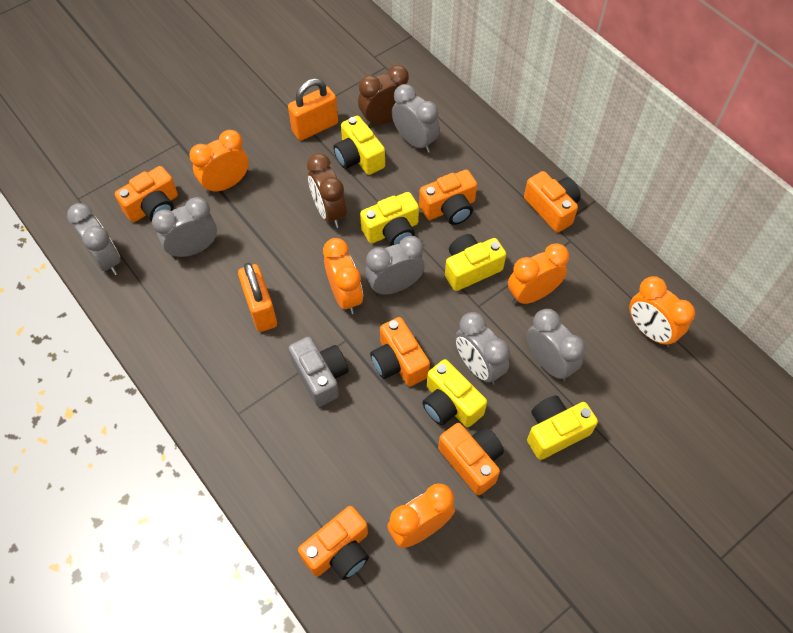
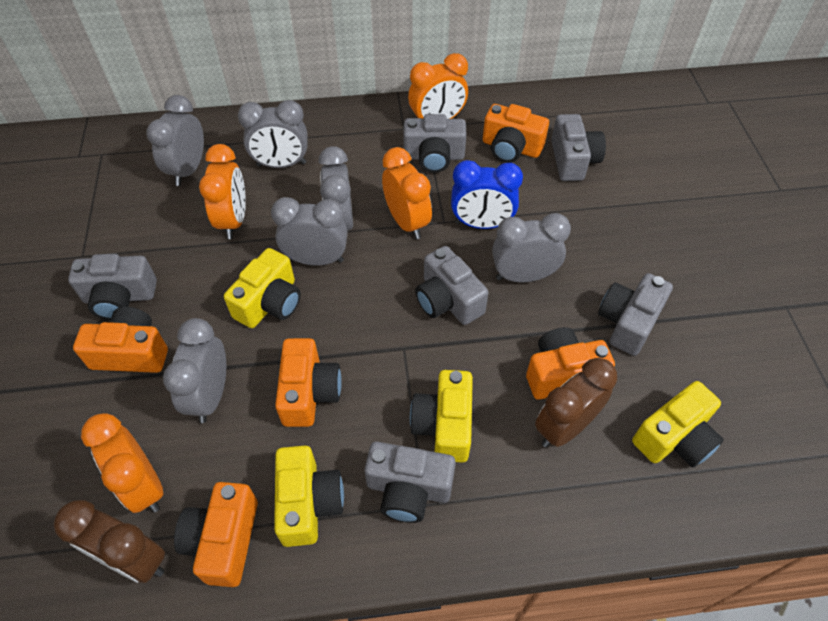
blue clock: none = 0 -> [451,160,523,229] = 1
grey camera: [289,337,349,407] = 1 -> [68,254,157,320] [364,442,456,523] [403,114,466,173] [415,246,489,325] [551,114,606,181] [598,273,673,356] = 6
orange camera: [115,166,178,222] [298,506,369,580] [370,317,430,386] [419,170,477,225] [438,423,504,495] [524,171,581,233] = 6 -> [73,307,168,373] [174,482,258,587] [275,338,342,427] [483,104,549,163] [526,327,615,400] = 5
orange clock: [190,130,249,194] [323,238,363,314] [387,484,455,548] [508,243,569,305] [629,276,695,347] = 5 -> [81,413,164,513] [199,144,246,239] [382,147,432,239] [408,53,468,119] = 4
orange padlock: [238,263,277,332] [288,78,338,141] = 2 -> none = 0
yellow camera: [333,116,385,175] [360,192,419,246] [422,359,487,428] [445,234,506,291] [527,396,598,460] = 5 -> [224,248,301,328] [274,446,344,547] [410,370,473,463] [632,381,724,467] = 4

